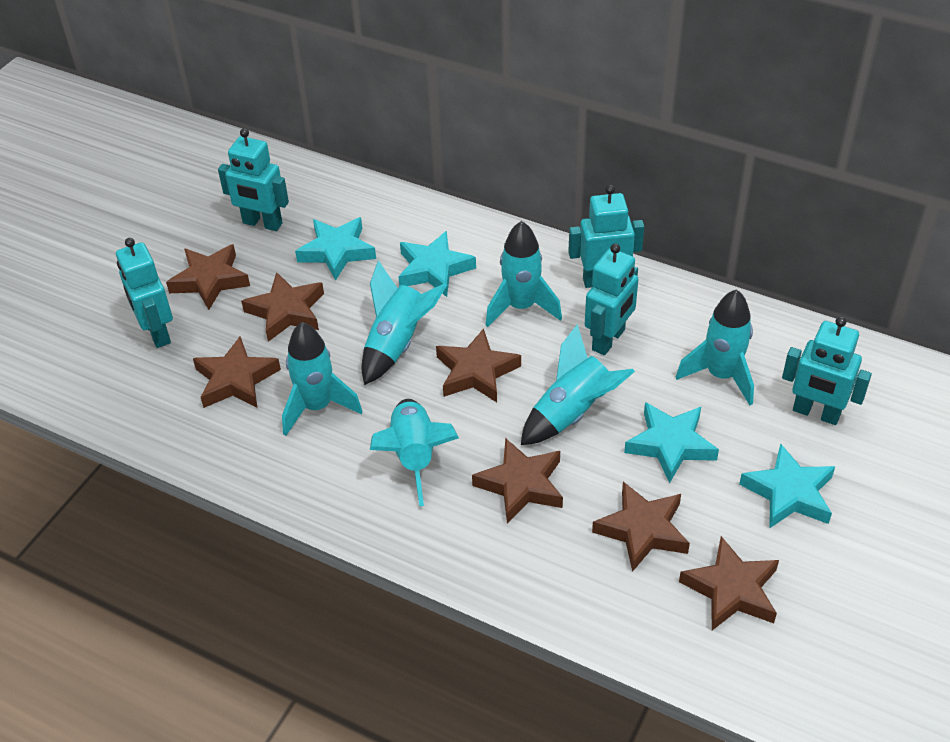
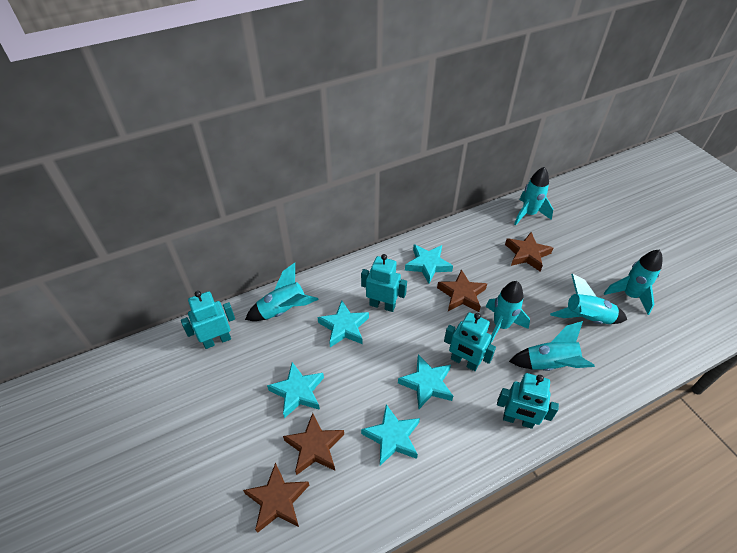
brown star: [166,244,250,310] [193,336,281,408] [241,272,324,342] [436,328,521,402] [472,438,563,523] [592,482,690,572] [679,536,779,630] = 7 -> [243,462,310,533] [283,413,344,475] [437,269,487,312] [505,232,553,271] = 4
turquoise robot: [116,238,173,348] [218,128,289,231] [568,185,644,288] [585,244,638,355] [782,316,872,425] = 5 -> [181,291,235,349] [361,254,407,312] [444,312,496,371] [497,373,559,429] = 4
turquoise star: [295,217,376,281] [398,231,476,297] [624,402,719,483] [739,443,835,528] = 4 -> [267,362,324,418] [317,301,369,347] [361,404,420,466] [398,355,453,409] [405,244,453,284] = 5

